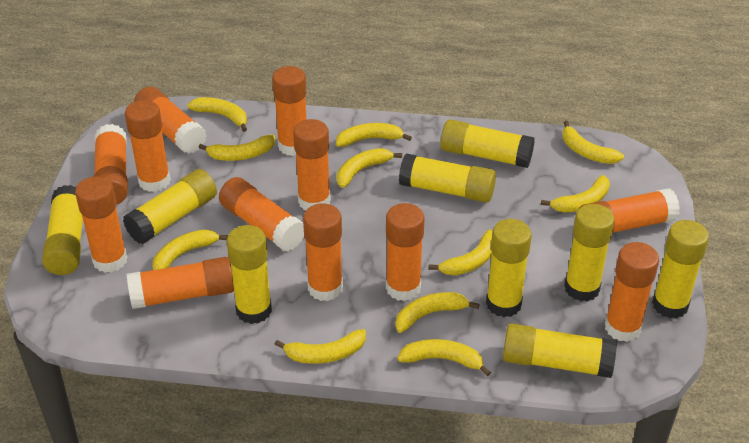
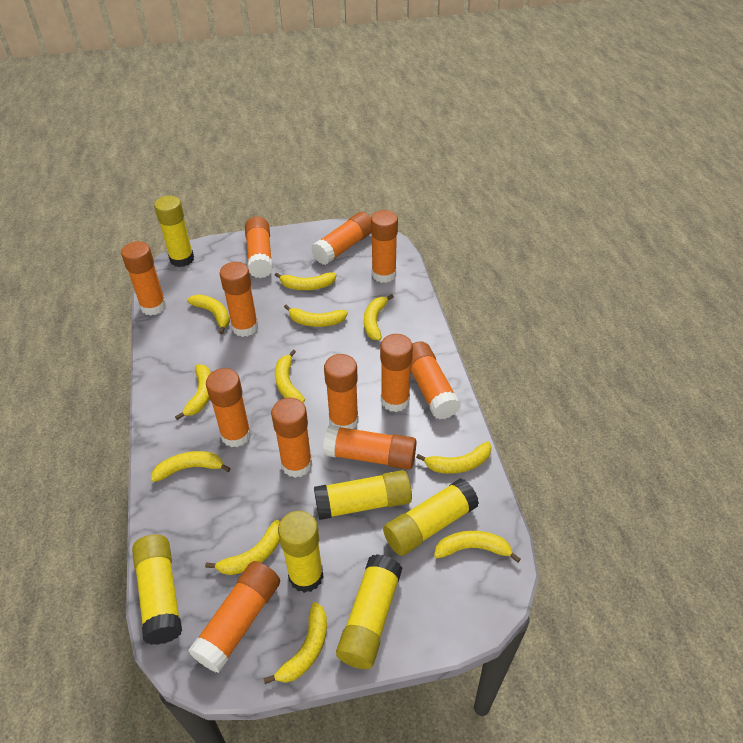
yellow glue stick: [42,185,83,275] [123,169,217,244] [227,225,272,324] [399,153,496,203] [440,119,535,168] [486,219,532,317] [503,324,617,378] [564,204,614,301] [652,220,709,319] = 9 -> [132,534,182,645] [154,195,194,267] [278,511,323,593] [314,470,412,520] [336,554,402,669] [383,478,479,556] = 6

